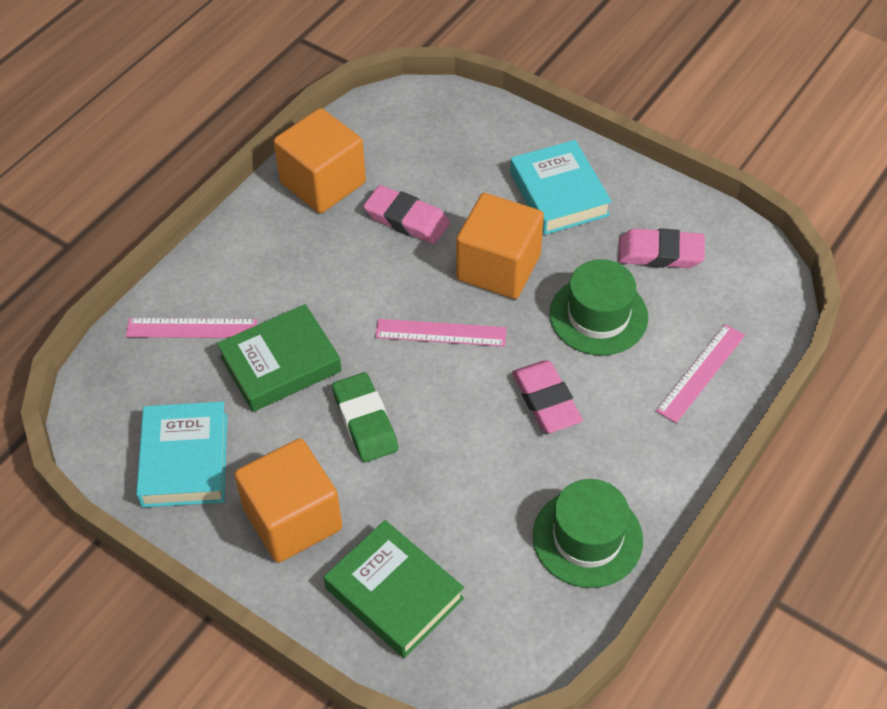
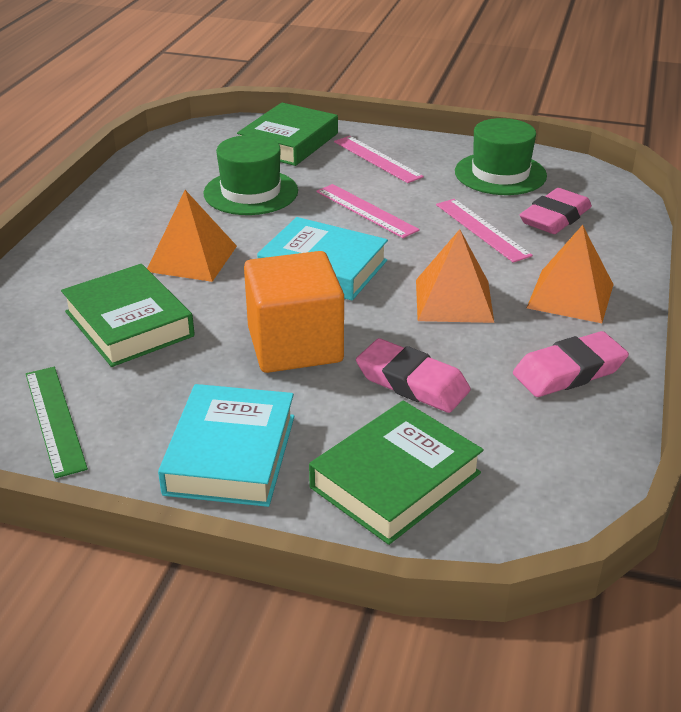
green book: [217,304,342,412] [324,520,464,658] = 2 -> [61,264,195,367] [237,103,338,166] [309,401,484,545] = 3
green eraser: [332,372,398,462] = 1 -> none = 0
green ruler: none = 0 -> [26,367,88,478] = 1
orange cube: [234,438,342,563] [273,108,366,213] [456,193,544,299] = 3 -> [244,251,344,373] = 1
orange pyramid: none = 0 -> [147,190,237,282] [416,229,494,323] [527,225,614,323] = 3

